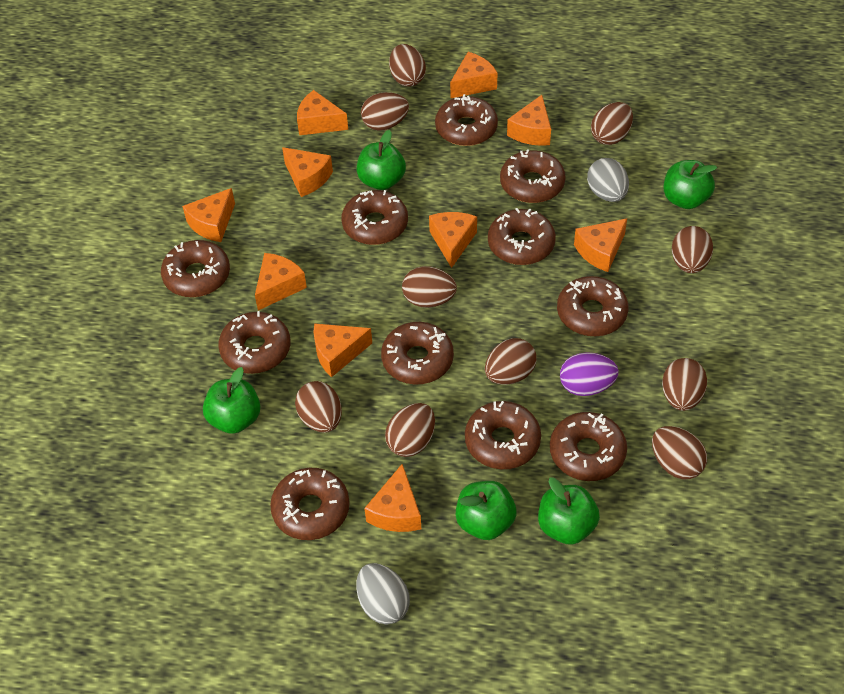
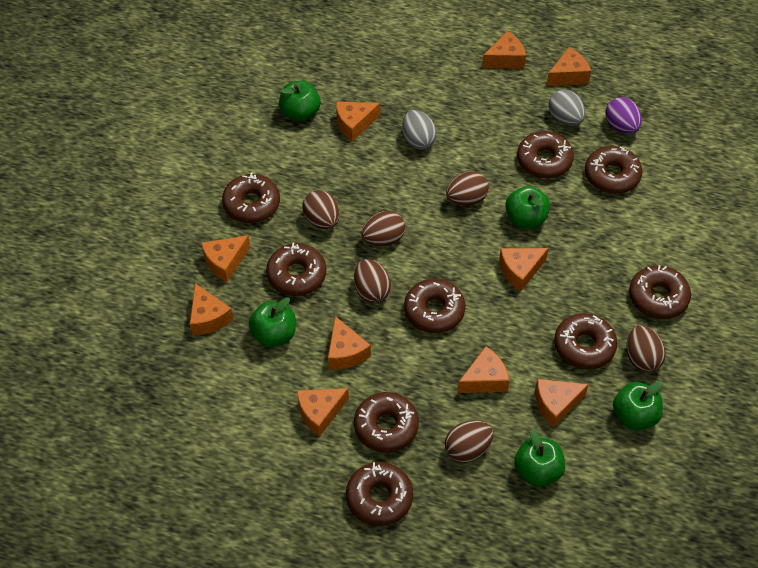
brown donut: [161,240,230,297] [218,311,291,374] [270,468,350,540] [342,190,408,245] [381,322,454,385] [435,94,498,146] [465,401,541,469] [488,208,556,265] [500,149,565,203] [550,412,627,481] [557,276,628,336] = 11 -> [222,172,280,223] [266,242,326,296] [346,462,413,526] [354,392,419,453] [404,279,465,333] [517,131,574,178] [554,313,617,369] [585,146,642,194] [629,265,691,319] = 9
brown egg: [295,381,342,433] [361,92,409,131] [385,403,435,457] [389,44,426,87] [402,266,457,308] [485,338,536,385] [591,102,633,145] [652,426,707,479] [662,358,707,411] [672,226,713,273] = 10 -> [303,190,340,229] [354,259,391,303] [361,211,405,247] [445,420,494,462] [446,171,489,206] [627,325,666,372] = 6

